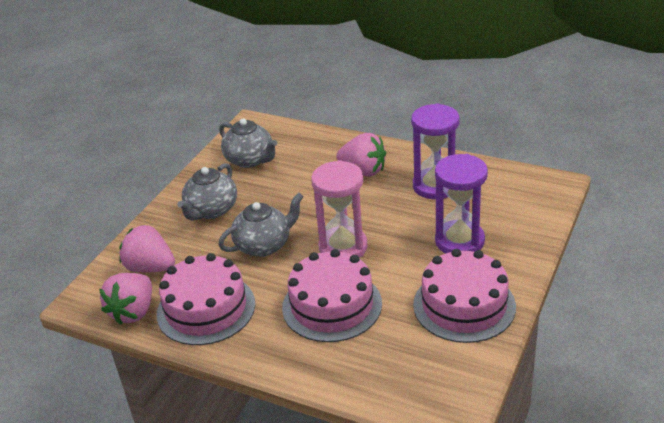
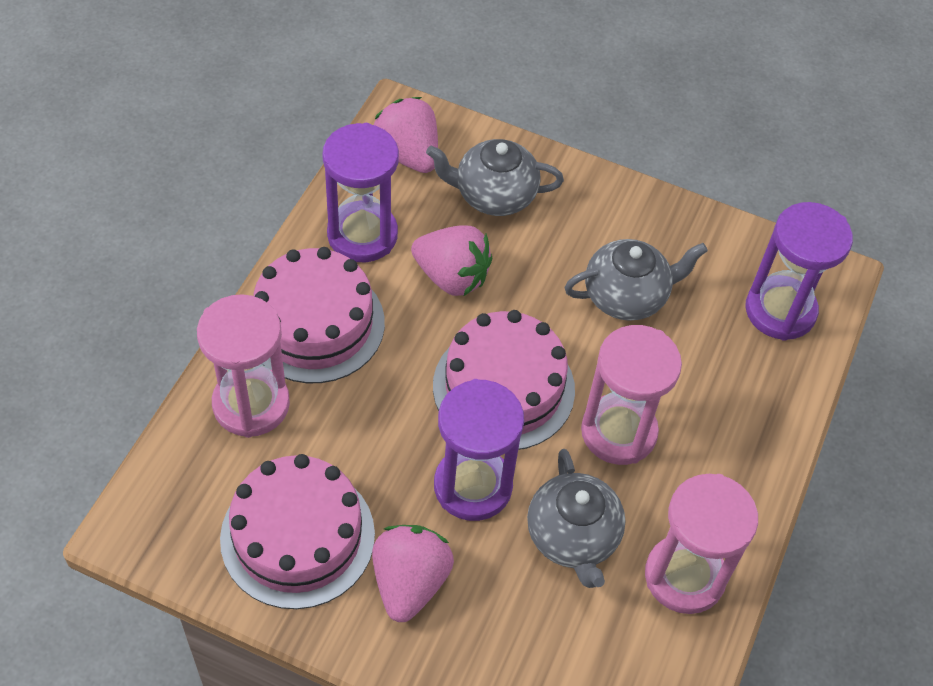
pink hourglass: [311,160,368,258] = 1 -> [197,294,290,438] [581,325,682,465] [645,474,758,614] = 3
purple hourglass: [411,103,460,199] [435,154,488,253] = 2 -> [322,123,399,262] [434,379,524,521] [745,202,853,341] = 3

